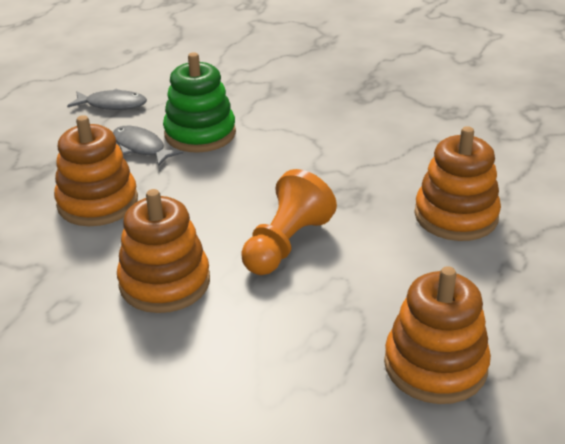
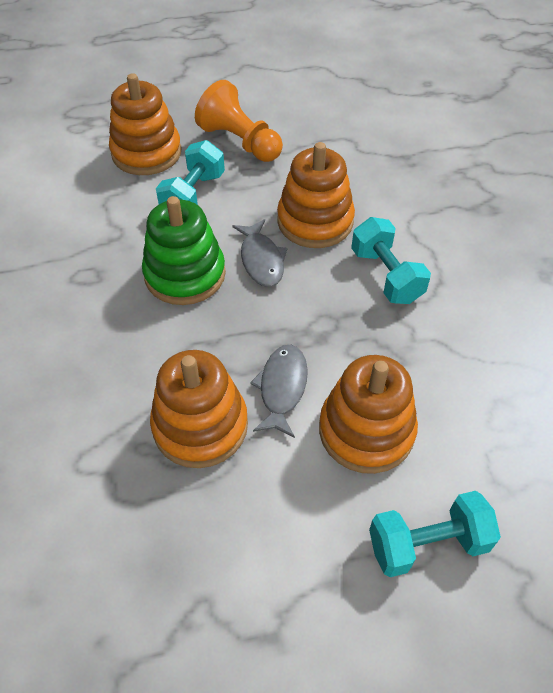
turquoise dumbbell: none = 0 -> [156,140,225,205] [351,217,431,304] [369,491,501,577] = 3

